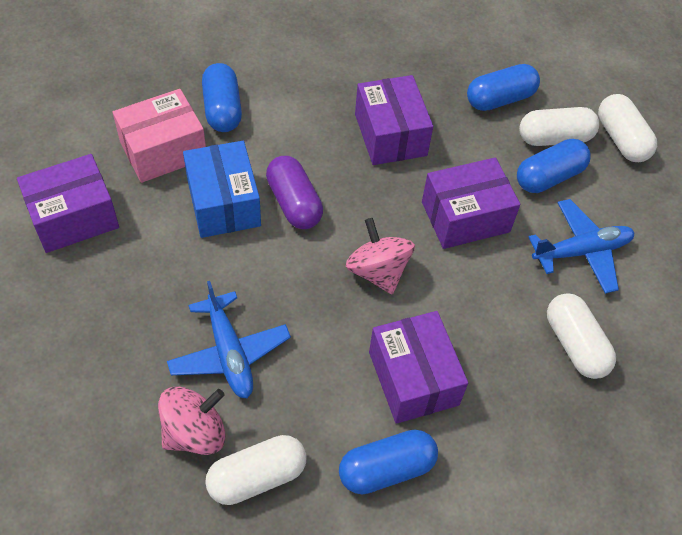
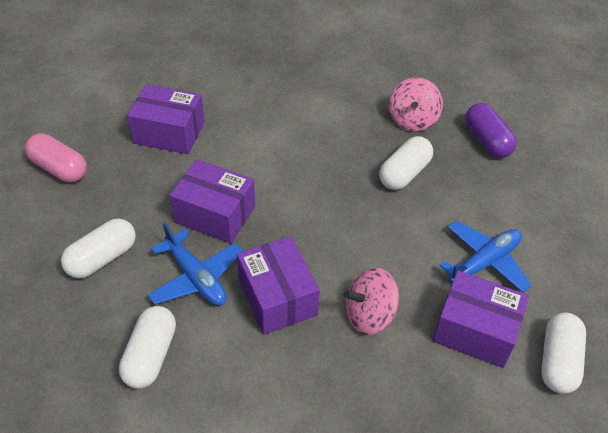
blue box: [183,141,261,238] = 1 -> none = 0
blue capsule: [202,63,242,132] [339,430,438,494] [467,64,540,111] [517,139,591,193] = 4 -> none = 0
pink box: [113,89,206,183] = 1 -> none = 0
pink capsule: none = 0 -> [25,133,87,182] = 1

